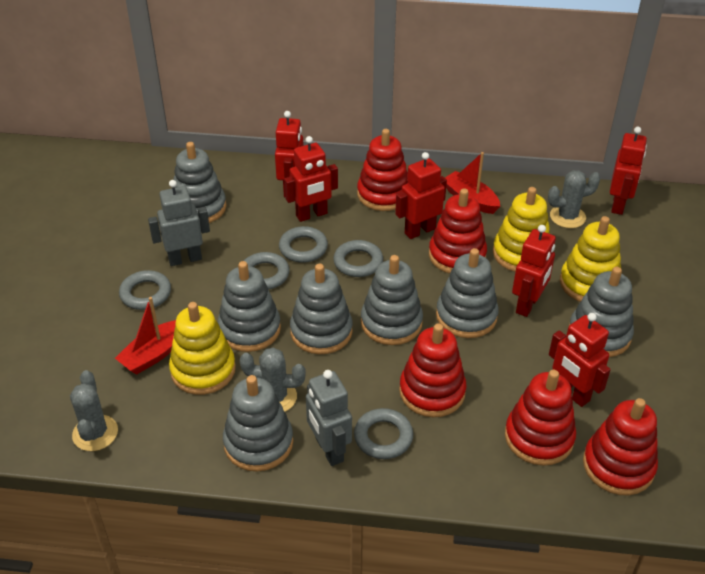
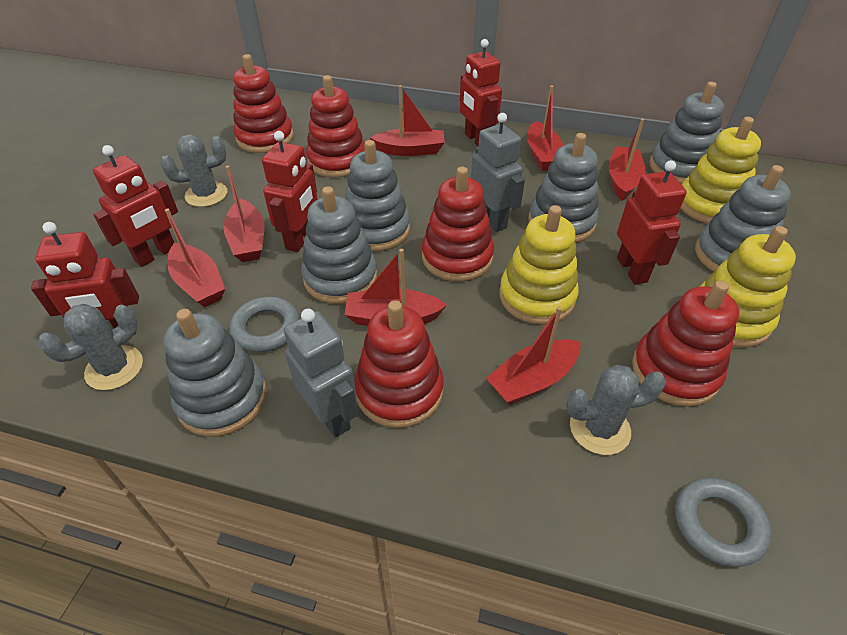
grey ring: [119,270,171,310] [244,252,289,290] [279,226,328,263] [333,240,383,277] [354,408,413,459] = 5 -> [230,297,300,352] [675,477,771,567] = 2
grey stacking toy: [173,142,226,223] [218,261,281,352] [223,375,293,472] [290,264,353,354] [361,255,423,345] [436,248,499,338] [569,267,634,357] = 7 -> [164,309,267,437] [301,186,377,304] [345,140,410,252] [528,133,599,243] [649,82,724,184] [695,165,791,271] = 6
red boat: [115,297,176,375] [445,152,500,214] = 2 -> [165,209,225,307] [223,166,265,262] [345,249,447,326] [370,85,445,156] [486,306,581,405] [527,85,563,171] [608,118,646,201] = 7
red robot: [275,111,304,197] [284,136,338,222] [395,152,447,239] [512,225,556,317] [549,313,611,407] [610,127,647,215] = 6 -> [31,222,139,335] [93,145,178,267] [262,131,317,252] [460,39,502,146] [617,160,687,285] = 5

